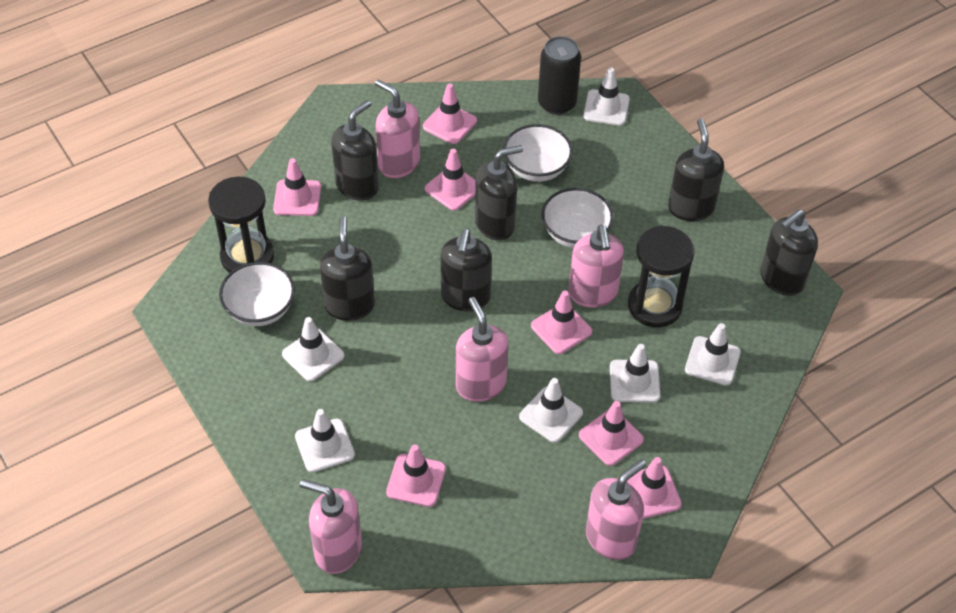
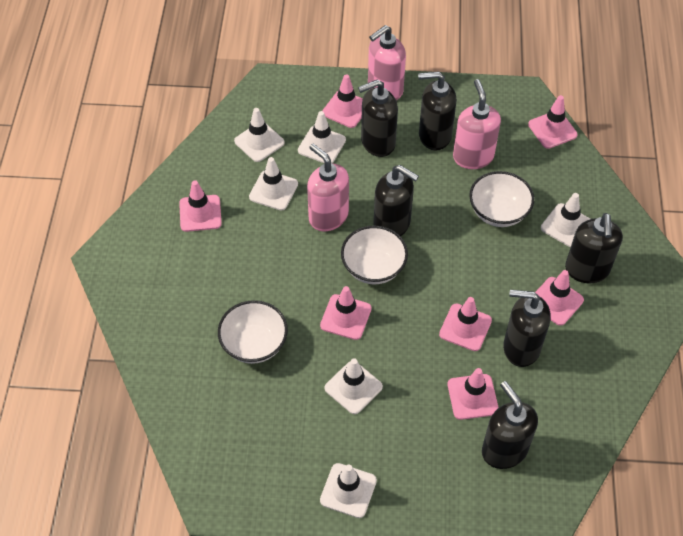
black can: [538,36,581,115] = 1 -> none = 0
black hourglass: [208,177,274,273] [628,226,695,328] = 2 -> none = 0
pink soap dispenser: [300,479,362,574] [375,79,420,178] [456,297,508,402] [569,225,624,308] [586,459,646,560] = 5 -> [307,144,349,231] [368,25,406,100] [453,79,501,169] = 3

